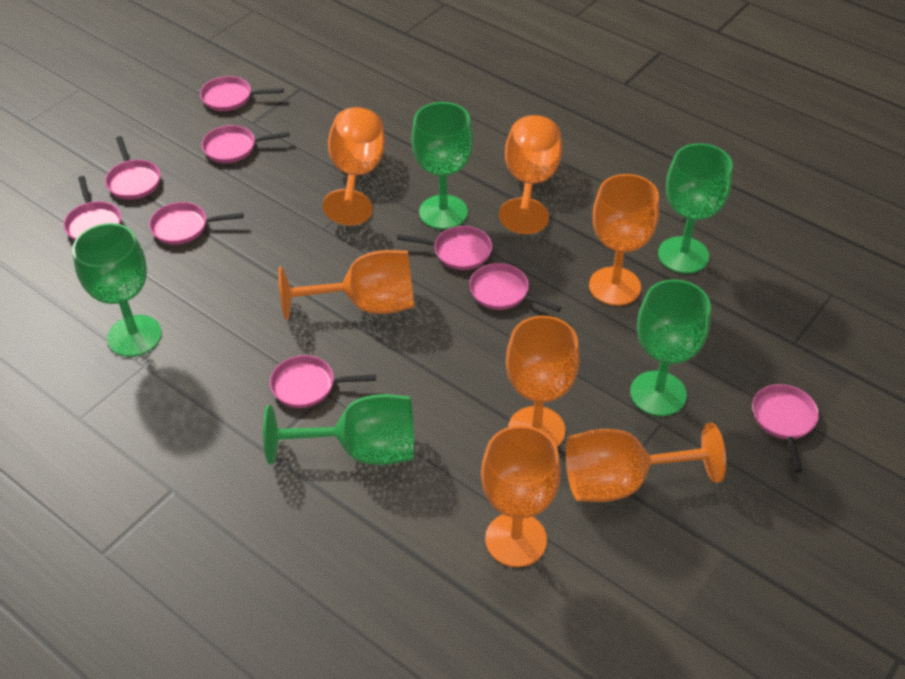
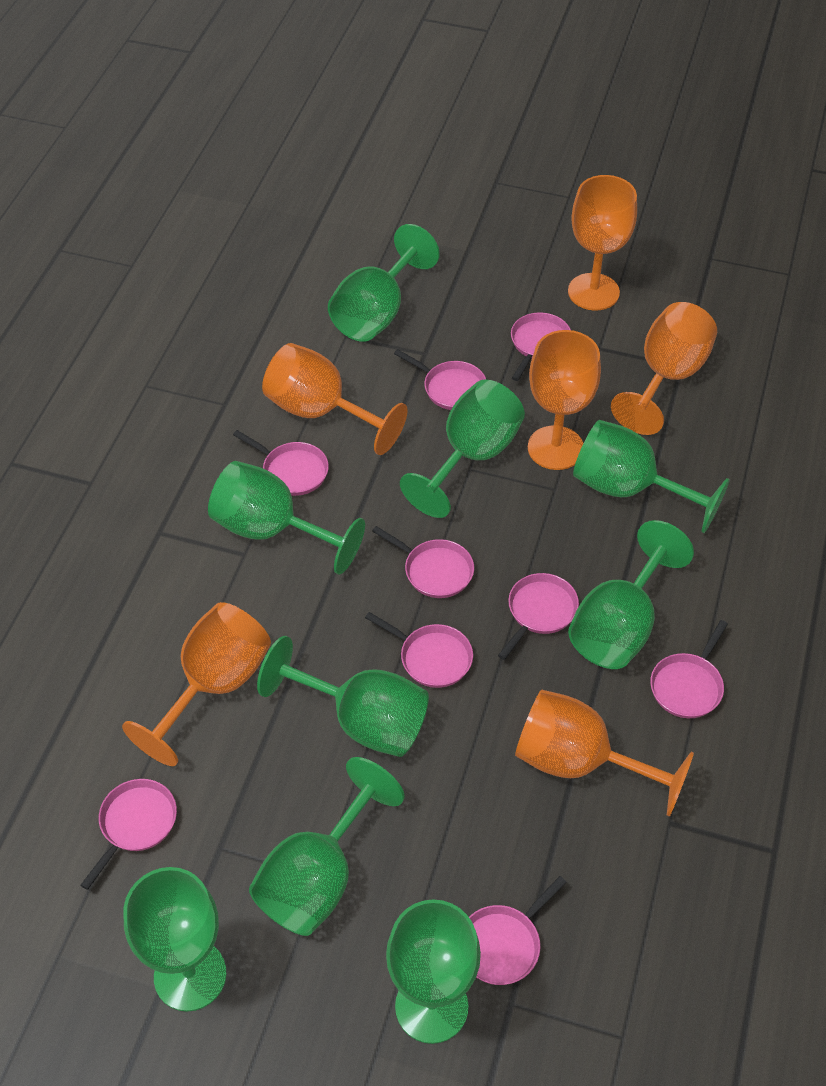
green goblet: [72,223,162,357] [263,394,414,465] [411,102,473,230] [630,279,711,416] [658,143,733,274] = 5 -> [124,867,226,1012] [208,461,365,575] [249,757,405,936] [257,636,429,757] [328,224,440,342] [386,900,481,1044] [400,379,525,518] [568,520,694,669] [573,420,730,533] = 9
orange goblet: [278,250,414,320] [323,107,385,225] [481,425,561,567] [499,115,562,234] [506,316,580,447] [566,423,726,502] [589,174,659,306] = 7 -> [122,602,271,766] [262,343,408,455] [515,689,694,817] [528,330,601,470] [568,175,637,311] [611,302,717,435] = 6

